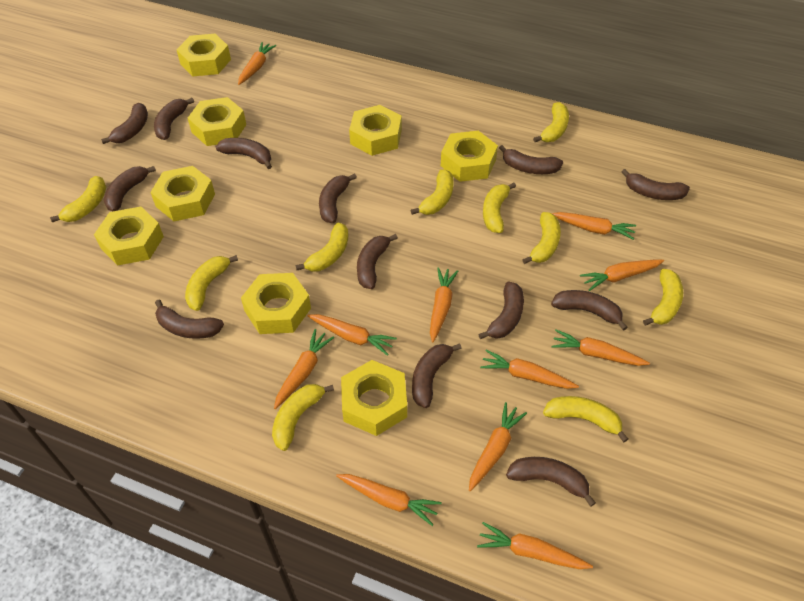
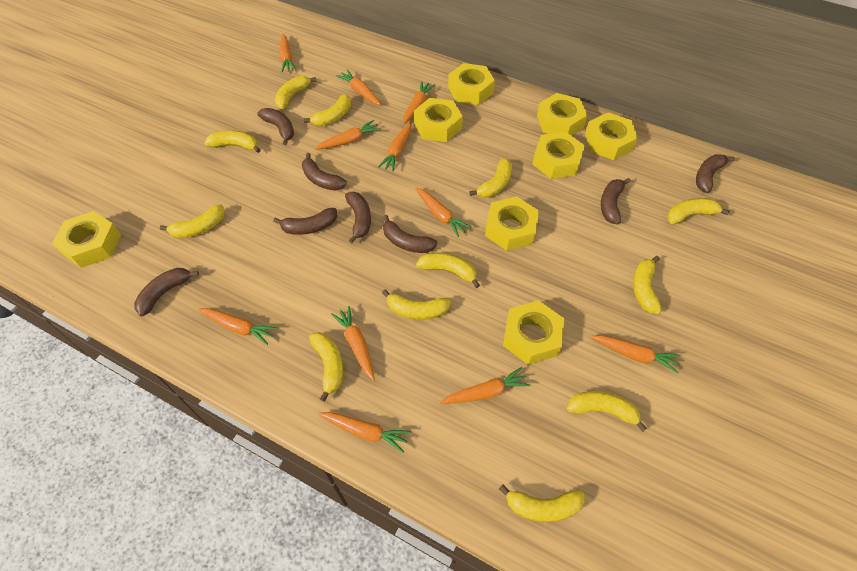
brown banana: [101,103,148,144] [104,166,156,211] [154,98,194,140] [155,299,224,339] [216,138,272,169] [319,173,357,223] [357,234,398,289] [412,343,462,408] [478,281,524,339] [499,145,563,174] [506,457,596,507] [551,290,628,331] [621,169,690,200] = 13 -> [134,268,199,316] [257,108,294,145] [273,208,337,235] [302,153,347,191] [345,192,371,243] [383,215,438,253] [601,178,631,224] [696,154,735,193] = 8
yellow banana: [50,176,106,222] [185,255,238,311] [272,384,334,451] [296,222,348,272] [411,169,453,215] [483,182,516,233] [522,212,561,264] [533,102,569,142] [543,396,628,442] [643,269,683,326] = 10 -> [160,205,225,238] [204,131,260,153] [275,76,316,109] [304,94,351,126] [309,332,343,402] [382,289,451,319] [416,253,480,288] [469,158,512,198] [499,484,585,522] [567,391,647,432] [633,256,661,314] [667,198,730,224] = 12

